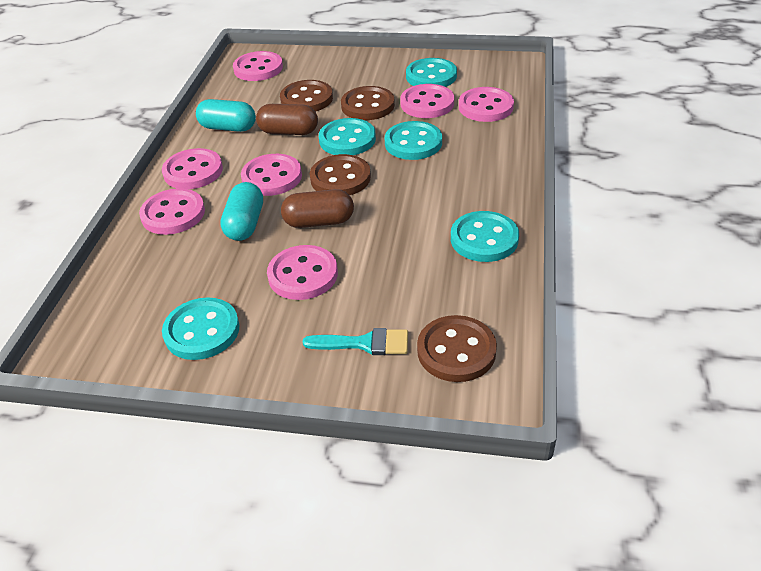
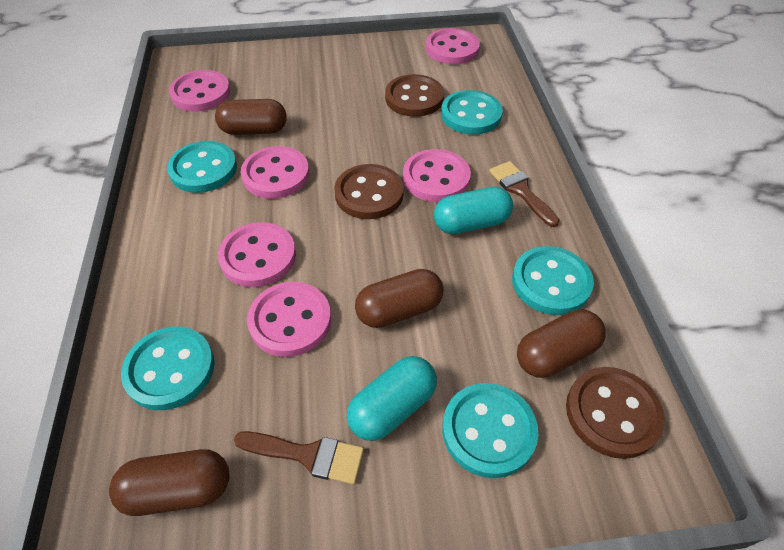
brown brush: none = 0 -> [234,431,364,484] [489,161,560,227] = 2
brown button: [280,80,333,112] [310,154,371,195] [341,86,395,120] [417,315,497,382] = 4 -> [334,164,404,219] [385,74,444,117] [566,367,665,459] = 3
brown capsule: [256,104,318,135] [281,189,354,228] = 2 -> [109,449,230,516] [215,99,287,135] [355,269,443,328] [517,309,606,378] = 4
pink button: [139,188,205,235] [162,148,223,189] [233,51,283,81] [241,154,302,196] [267,245,338,300] [400,84,454,118] [459,87,514,122] = 7 -> [169,70,231,112] [218,222,296,287] [241,146,309,199] [247,282,331,357] [403,149,471,202] [426,28,480,64] = 6
turquoise brush: [303,328,408,355] = 1 -> none = 0

